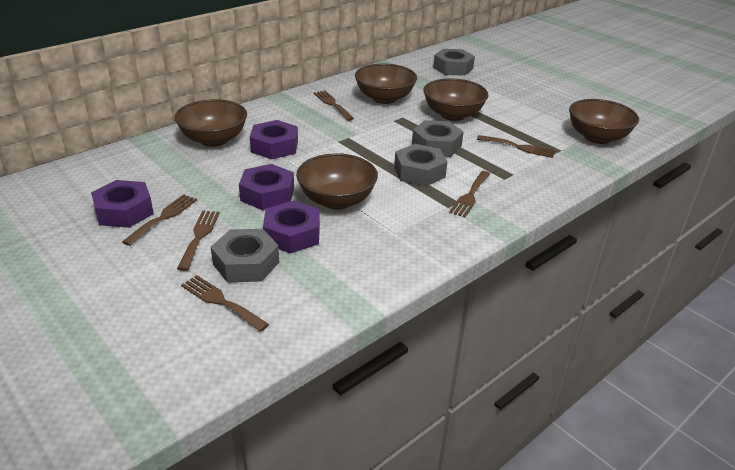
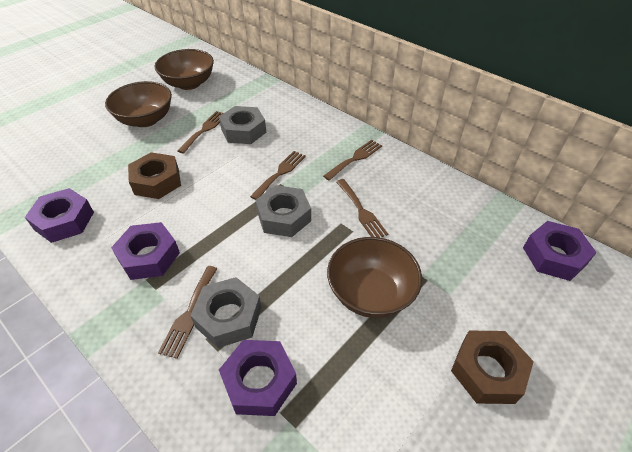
brown bowl: [174,99,247,147] [296,153,378,210] [355,64,417,104] [423,78,489,121] [569,99,639,144] = 5 -> [105,81,172,127] [154,49,214,90] [327,237,422,318] = 3
brown fork: [122,194,197,246] [177,211,220,271] [181,275,269,332] [314,90,354,121] [449,171,490,217] [477,135,555,158] = 6 -> [158,266,218,359] [177,111,224,154] [250,151,306,200] [323,140,382,181] [336,179,388,238] = 5
brown nut: none = 0 -> [128,152,181,199] [451,331,534,404] = 2
grey nut: [211,229,279,282] [394,144,447,186] [412,120,464,157] [433,49,475,76] = 4 -> [190,277,262,348] [219,106,266,144] [255,185,311,237] = 3

